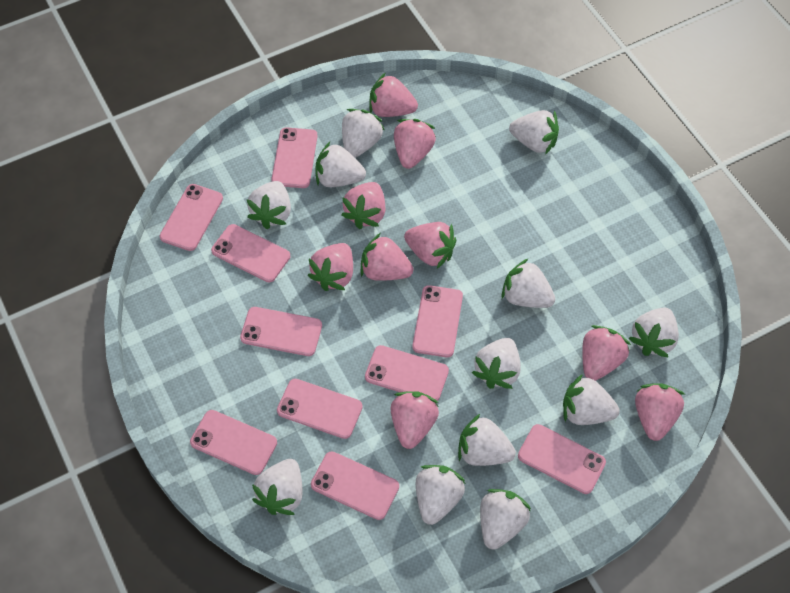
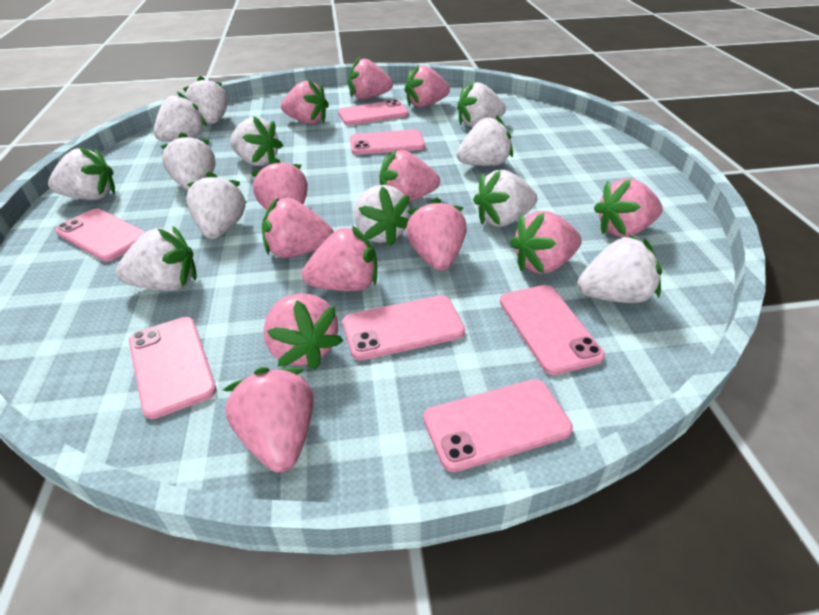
pink phone: [160,184,223,251] [190,410,277,475] [211,224,290,282] [240,307,322,356] [271,127,318,188] [277,379,363,439] [311,451,399,520] [365,345,449,401] [412,285,463,357] [518,424,606,494] = 10 -> [55,209,145,261] [129,317,216,419] [338,100,409,125] [343,295,465,360] [350,129,425,155] [423,379,573,472] [500,285,605,375] = 7
pink strawberry: [307,243,353,291] [341,182,385,229] [361,233,413,281] [369,73,418,117] [391,391,439,449] [394,119,436,169] [404,222,456,269] [582,325,631,381] [635,383,686,441] = 9 -> [223,367,314,472] [251,158,308,210] [262,198,334,258] [264,293,343,370] [281,79,329,125] [302,226,377,291] [348,57,393,100] [380,150,440,202] [405,64,450,108] [406,197,467,271] [510,211,582,274] [594,179,663,237] = 12

